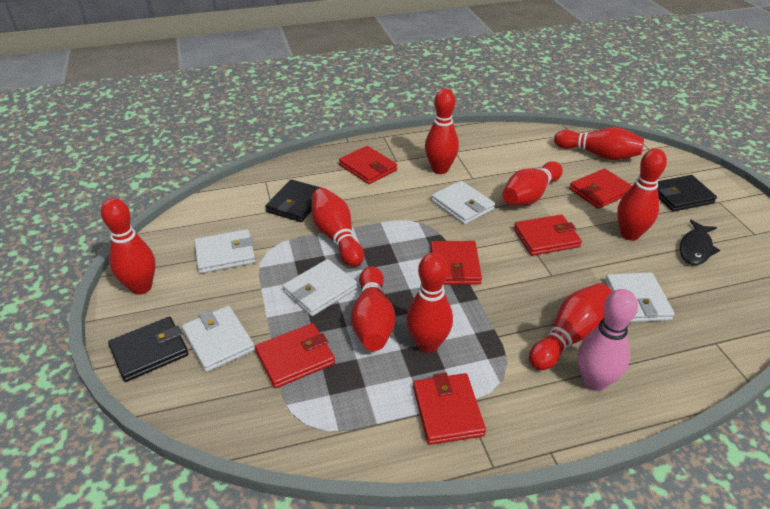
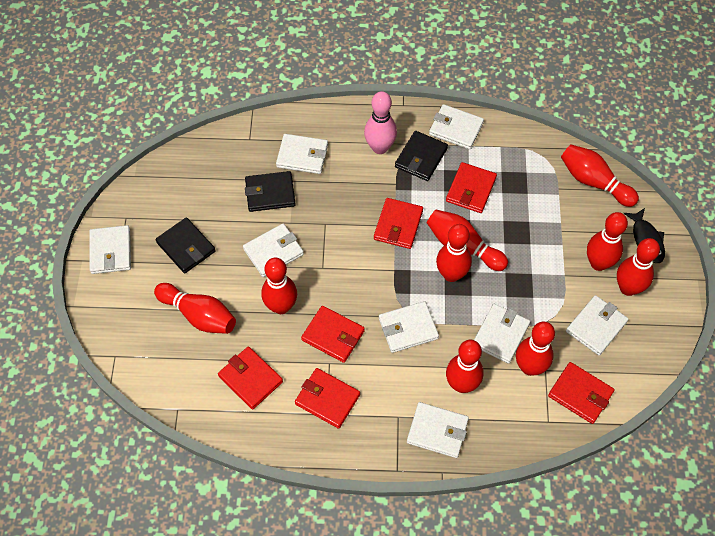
white wallet: [182,306,255,372] [194,229,256,273] [283,259,357,316] [431,181,495,225] [605,272,675,322] = 5 -> [89,225,131,274] [243,223,304,277] [276,134,328,174] [379,301,439,353] [407,402,469,458] [429,104,484,149] [474,304,530,364] [566,295,629,356] = 8

